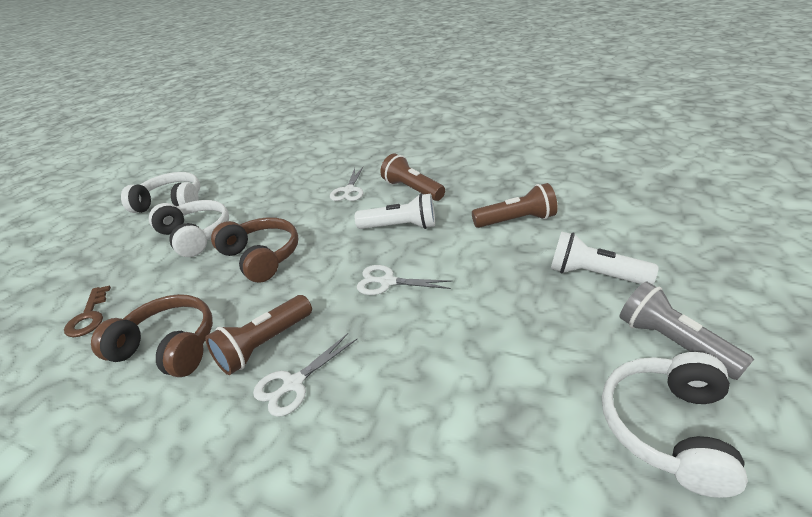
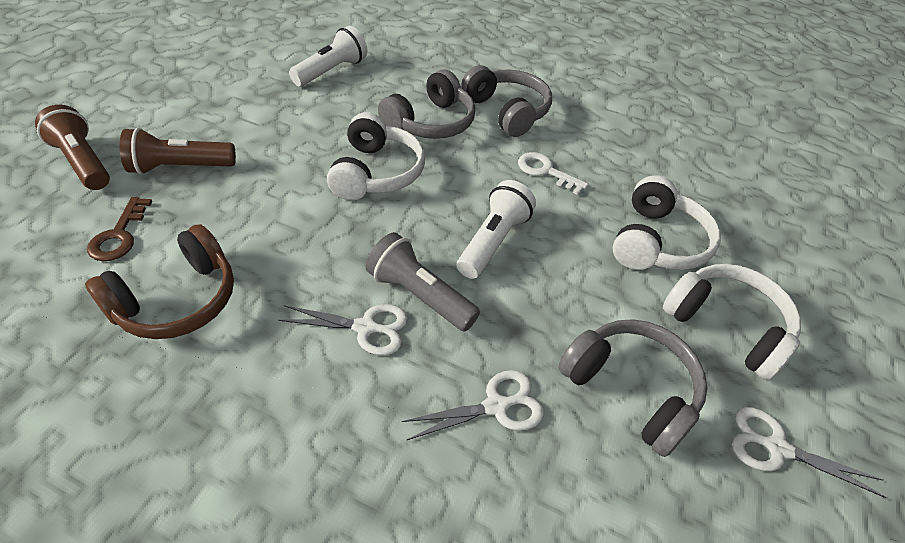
brown flashlight: [205,295,312,375] [380,154,445,201] [472,183,558,228] = 3 -> [35,105,110,190] [119,128,236,175] = 2
brown headphones: [91,294,213,377] [211,217,298,283] = 2 -> [85,224,234,339] = 1
grey headphones: none = 0 -> [378,69,475,139] [461,65,552,137] [558,319,707,457] = 3
white key: none = 0 -> [518,152,588,195] = 1

